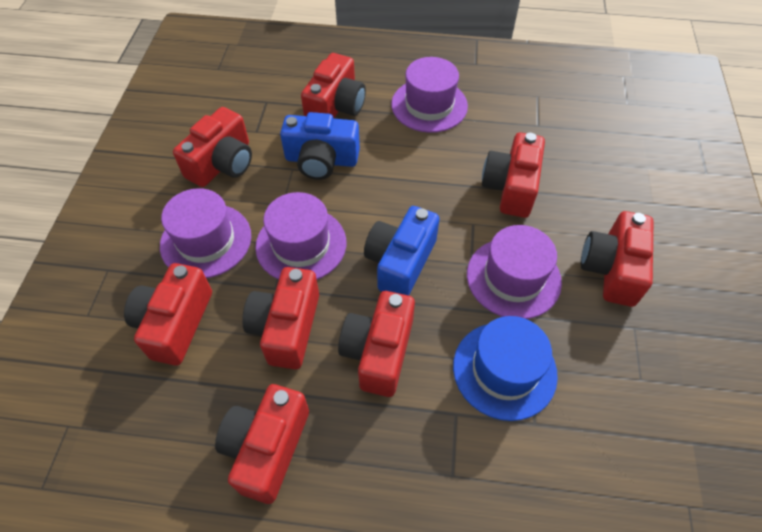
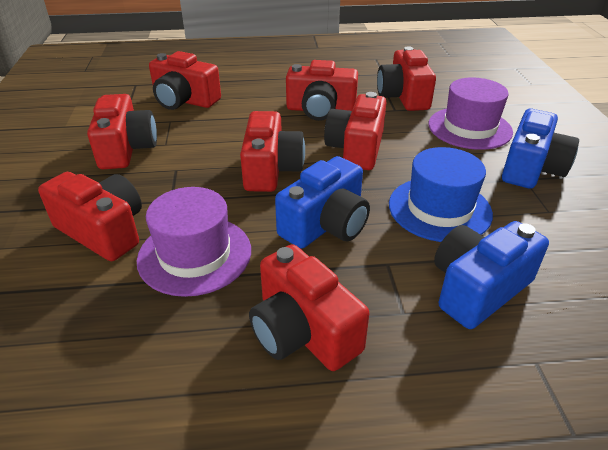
blue camera: [280,112,360,180] [364,206,440,296] = 2 -> [275,156,370,248] [434,221,549,329] [502,109,579,189] = 3
purple hat: [160,188,251,278] [255,192,346,280] [391,57,468,133] [467,225,562,319] = 4 -> [137,187,251,297] [429,78,513,150] = 2

